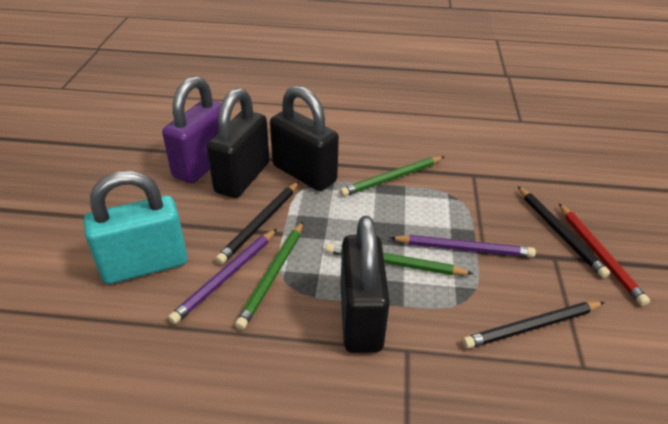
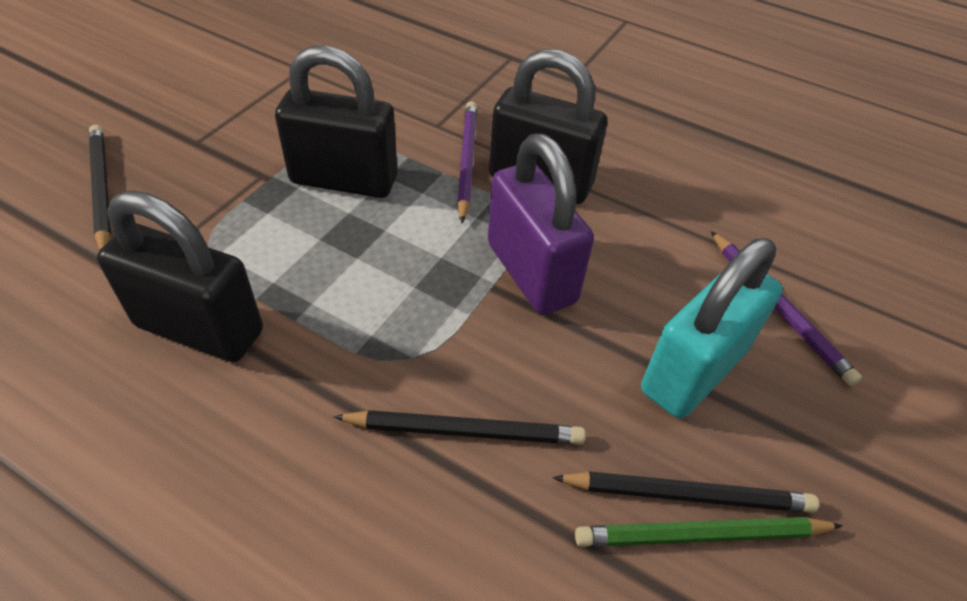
green pencil: [235,222,303,330] [326,243,474,275] [340,156,444,197] = 3 -> [575,517,843,547] = 1
red pencil: [559,204,650,306] = 1 -> none = 0

